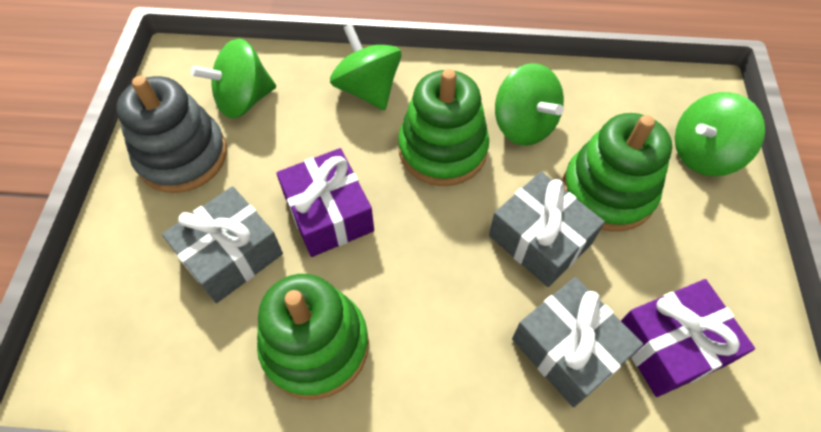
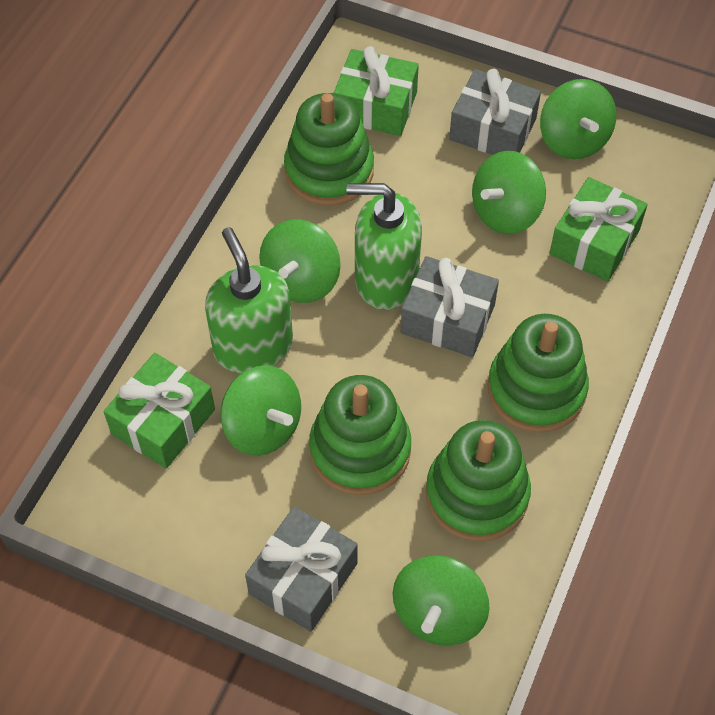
green gift: none = 0 -> [104,353,215,469] [334,46,419,136] [549,177,648,282] = 3
green soap dispenser: none = 0 -> [205,227,293,374] [346,183,422,310] = 2
green spinning top: [191,38,276,118] [330,24,401,110] [495,63,564,146] [675,92,765,176] = 4 -> [221,365,301,456] [259,219,341,303] [393,555,489,646] [472,151,546,234] [540,79,616,159] = 5
green stacking toy: [257,274,369,400] [398,69,489,186] [563,113,672,232] = 3 -> [284,93,374,206] [309,375,411,495] [426,420,531,542] [487,314,589,433] = 4
grey stacking toy: [116,76,227,193] = 1 -> none = 0
purple gift: [276,148,374,257] [621,279,755,397] = 2 -> none = 0

